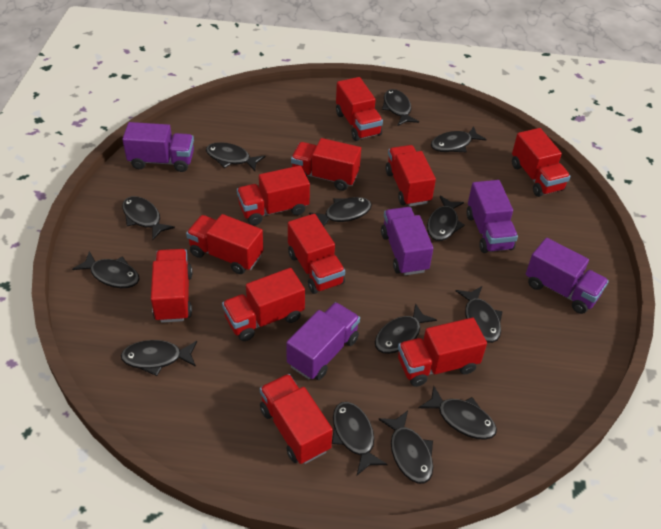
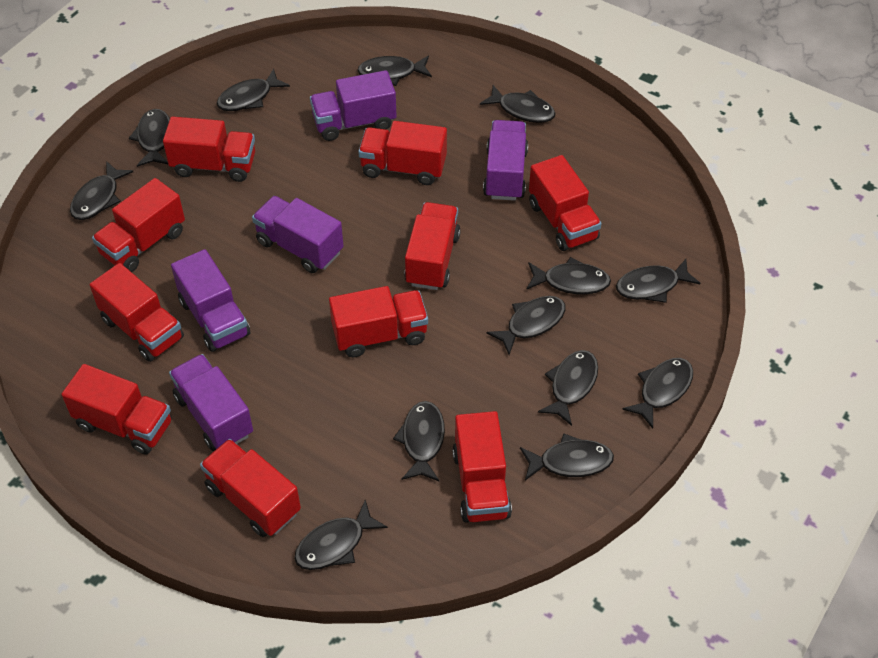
red truck: [151,249,192,323] [186,214,263,274] [222,268,305,341] [237,166,310,225] [260,374,333,464] [288,214,345,294] [291,138,361,191] [336,77,383,141] [385,145,436,206] [398,318,487,387] [512,128,570,197] = 11 -> [62,364,172,454] [90,263,184,362] [92,178,185,272] [163,116,255,182] [200,439,301,537] [329,286,428,357] [358,121,447,185] [404,202,461,290] [452,411,512,523] [529,155,602,251] = 10

